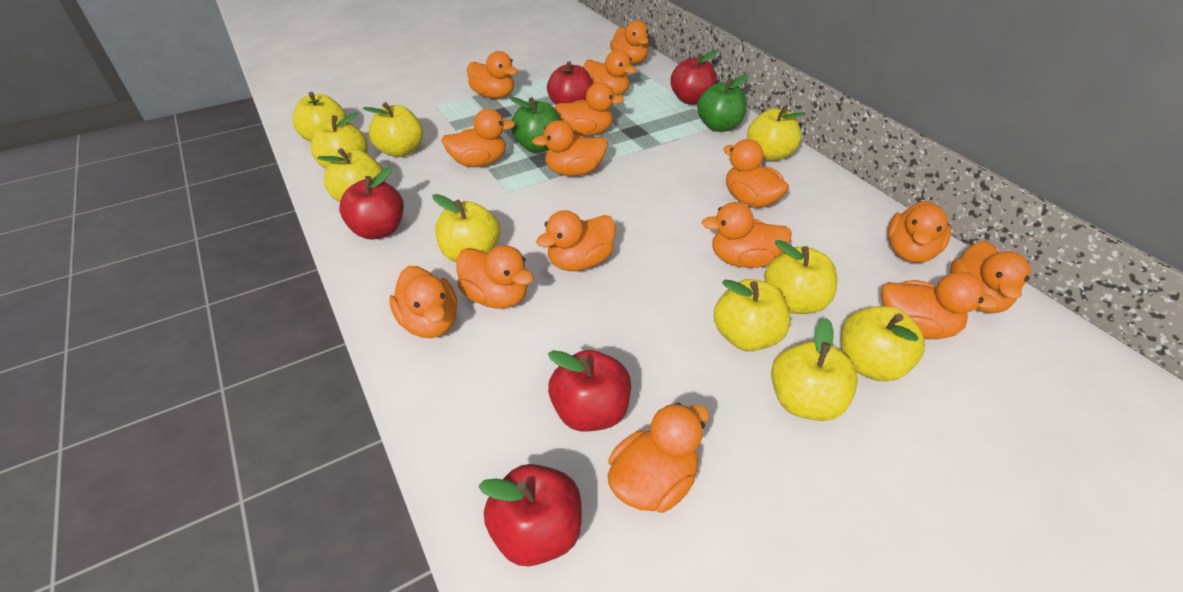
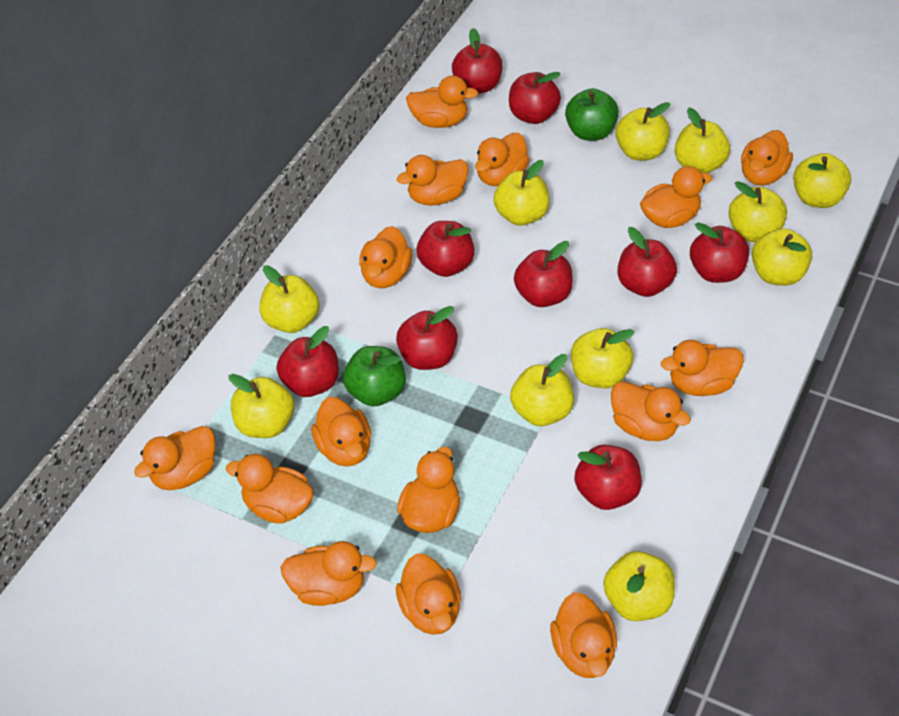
red apple: [339,167,404,239] [478,464,582,566] [547,61,593,105] [548,350,631,432] [671,50,718,105] = 5 -> [277,326,339,397] [396,306,458,370] [417,221,475,277] [452,28,503,94] [509,72,561,124] [514,241,573,307] [574,445,642,510] [618,227,677,297] [690,223,749,283] = 9
yellow apple: [293,92,347,142] [311,112,368,168] [317,148,385,202] [363,102,423,157] [432,194,500,262] [714,279,790,351] [747,106,806,161] [764,240,837,314] [771,318,858,421] [841,306,925,382] = 10 -> [228,374,294,438] [260,265,319,333] [493,160,550,226] [510,354,574,426] [571,328,635,388] [603,551,675,621] [616,102,670,161] [675,107,730,173] [728,181,787,242] [752,228,812,286] [793,153,851,208] = 11

